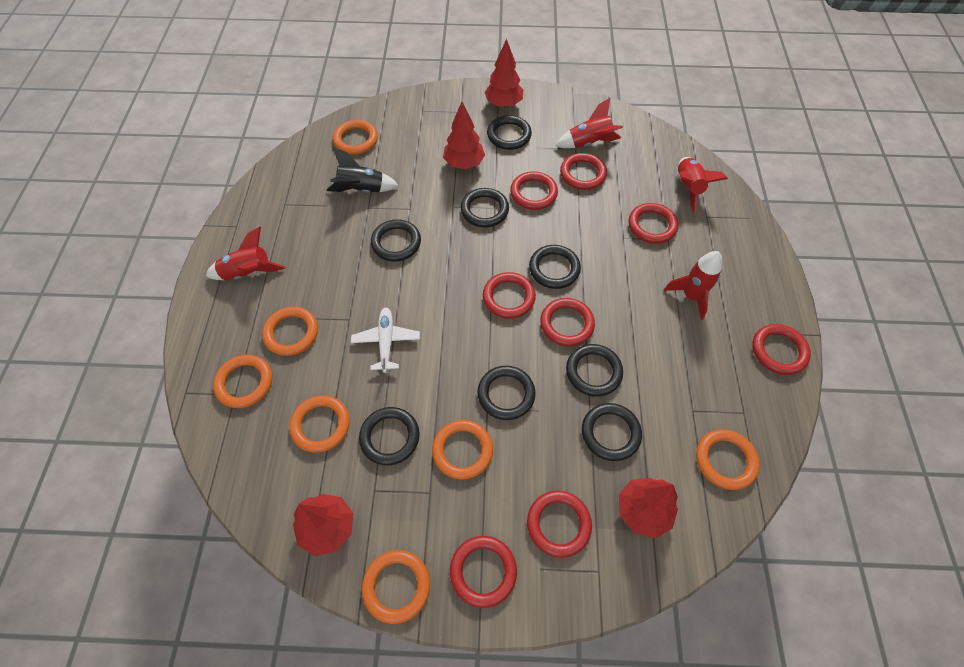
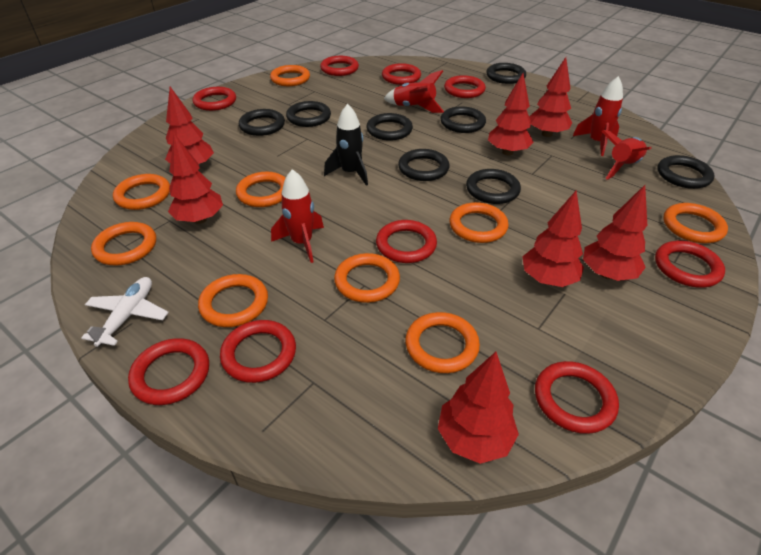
orange ring: [213,355,272,408] [262,307,318,356] [289,395,350,453] [333,120,378,155] [362,550,430,624] [432,420,493,480] [696,429,760,490] = 7 -> [91,222,156,266] [113,174,170,210] [198,274,268,327] [236,172,286,207] [270,65,310,86] [334,253,400,303] [405,312,480,373] [449,202,509,243] [663,203,728,243] = 9
red ring: [450,536,517,608] [483,272,536,319] [510,172,558,210] [527,491,592,558] [540,298,595,346] [560,153,607,190] [629,203,678,244] [752,324,811,375] = 8 -> [128,338,209,405] [193,87,236,111] [220,320,296,383] [320,56,359,76] [376,220,437,263] [382,63,421,85] [444,75,486,98] [535,361,619,434] [655,241,725,287] = 9
red tree: [293,494,353,556] [443,102,485,169] [484,39,523,108] [619,478,678,538] = 4 -> [165,87,214,164] [168,134,223,224] [438,352,519,464] [488,73,533,155] [522,191,584,287] [529,57,572,137] [583,185,647,281] = 7

